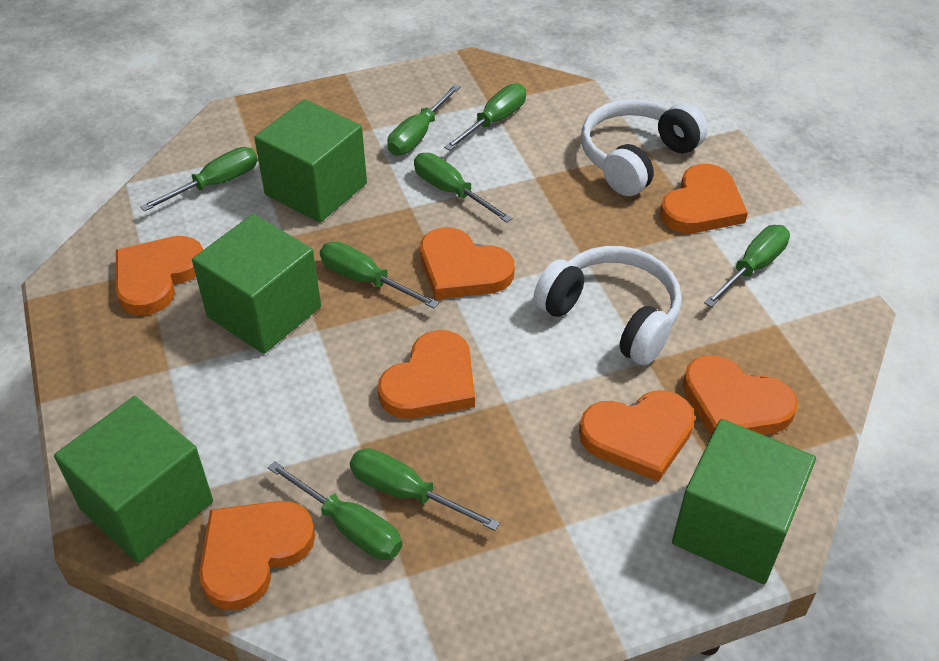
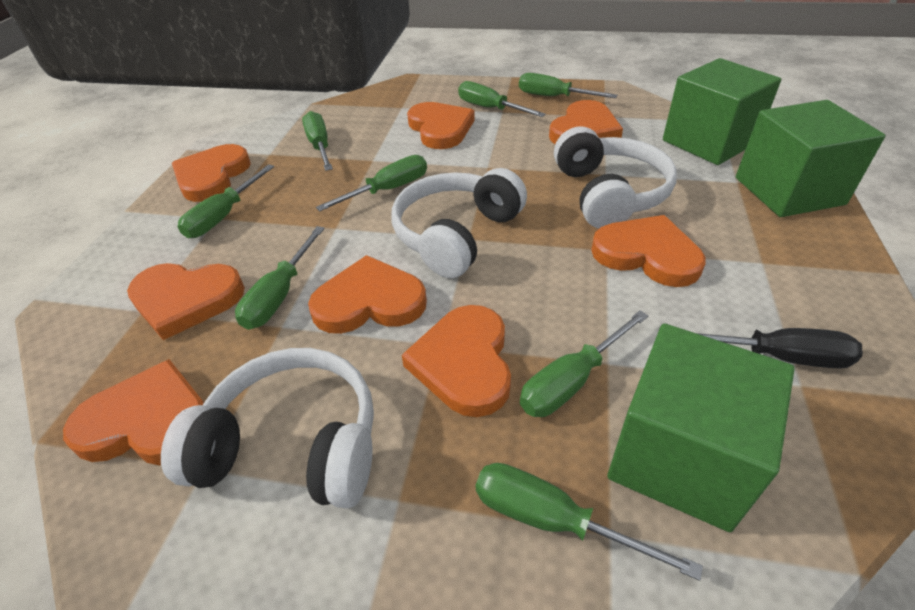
black screwdriver: none = 0 -> [696,328,863,369] = 1
green cube: [54,396,213,563] [192,214,321,354] [254,99,367,223] [672,419,816,584] = 4 -> [607,324,795,532] [663,58,781,165] [736,100,886,217] = 3
orange heart: [115,236,203,315] [199,501,315,610] [378,330,475,419] [420,227,515,299] [579,391,695,482] [660,164,748,233] [683,355,798,436] = 7 -> [63,359,204,465] [127,263,245,340] [172,144,251,202] [308,255,427,334] [402,305,511,417] [407,102,475,149] [549,100,623,144] [591,215,706,287] = 8
white headphones: [533,246,682,365] [581,99,708,196] = 2 -> [161,348,374,508] [392,168,527,278] [554,127,677,228] = 3

